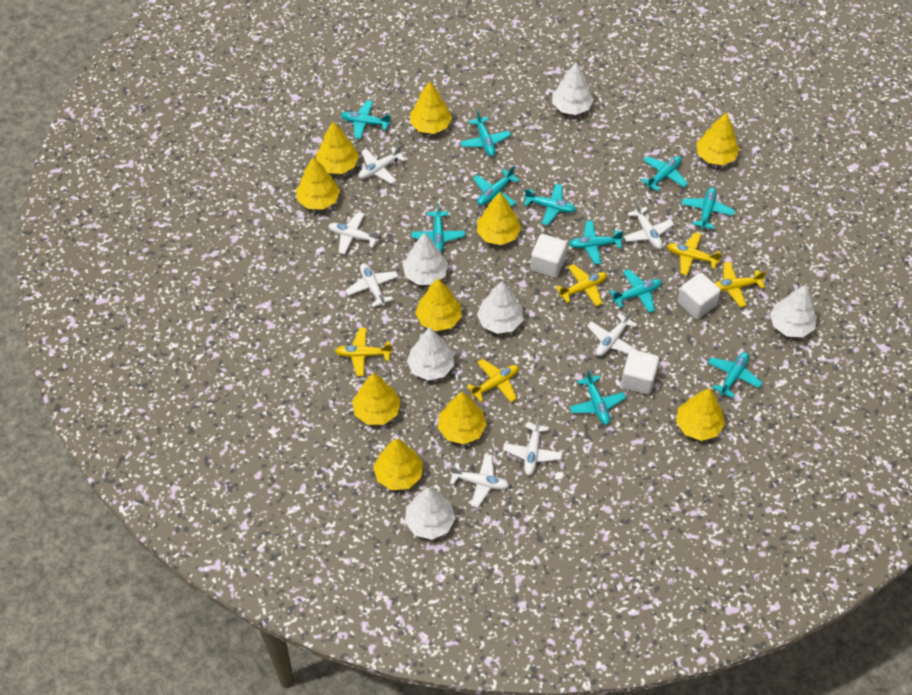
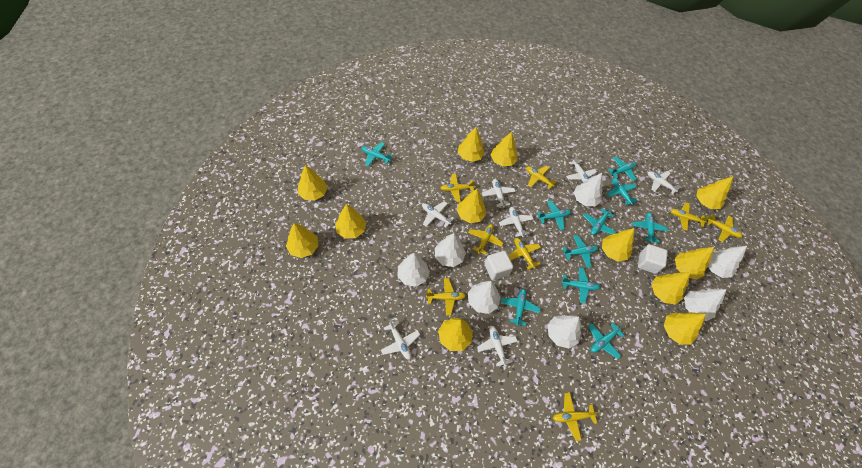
turquoise plane: [341,100,391,139] [411,203,465,253] [460,110,511,156] [473,166,520,207] [524,184,576,225] [569,220,624,265] [569,370,626,425] [609,269,662,313] [641,156,688,192] [681,187,735,229] [708,352,762,398] = 11 -> [362,142,393,166] [501,288,541,326] [537,200,571,230] [561,268,600,303] [563,235,598,268] [583,207,616,235] [588,323,625,359] [607,178,637,205] [608,156,637,181] [632,213,668,243] = 10
white cube: [530,234,567,278] [621,349,659,394] [678,273,721,319] = 3 -> [485,251,513,281] [638,244,668,274] = 2
white tree: [403,233,448,285] [405,487,455,540] [407,328,454,381] [477,281,523,334] [552,62,594,115] [770,285,817,337] = 6 -> [398,253,430,287] [435,233,466,267] [468,281,501,314] [547,315,581,348] [573,173,603,206] [684,289,726,321] [708,246,747,278] = 7
yellow plane: [335,328,392,376] [467,359,519,402] [556,264,607,307] [667,232,722,275] [714,262,766,307] = 5 -> [426,278,466,316] [440,174,476,202] [468,224,504,255] [509,238,541,270] [526,166,556,189] [553,393,600,441] [670,202,710,231] [707,214,742,242] = 8
yellow tree: [296,157,340,210] [316,122,359,174] [352,373,401,425] [373,438,423,490] [410,81,452,134] [415,278,462,331] [438,392,487,444] [477,192,521,245] [676,388,725,441] [697,112,739,165] = 10 -> [286,223,318,258] [298,165,328,200] [335,204,366,238] [438,317,473,351] [457,189,486,223] [458,127,485,162] [491,132,518,166] [602,228,634,262] [651,272,690,304] [664,312,706,344] [675,247,714,280] [696,176,733,209] = 12

